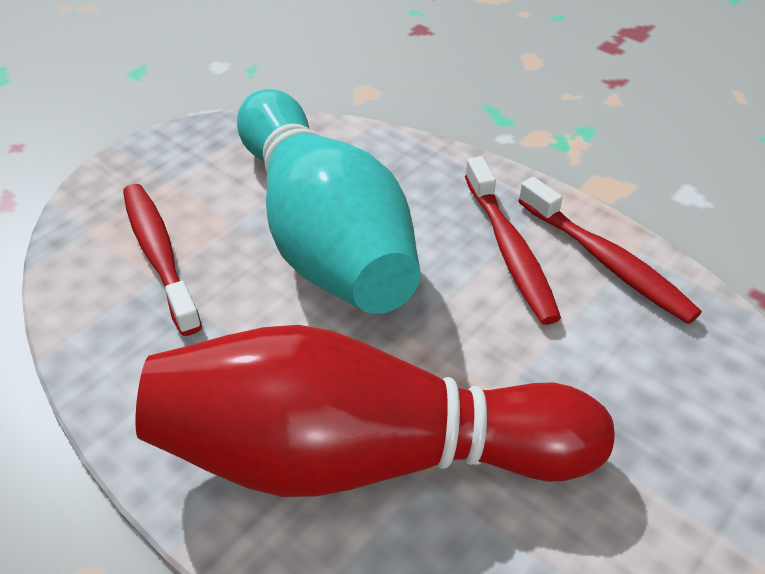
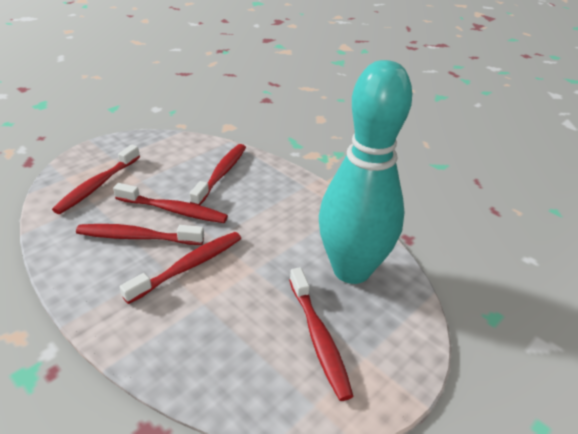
red bowling pin: [135,325,615,497] = 1 -> none = 0
red toothbrush: [123,184,202,336] [465,156,561,325] [519,177,702,324] = 3 -> [52,145,140,214] [76,224,204,245] [113,183,228,223] [120,232,241,304] [190,144,246,205] [289,267,353,401] = 6

